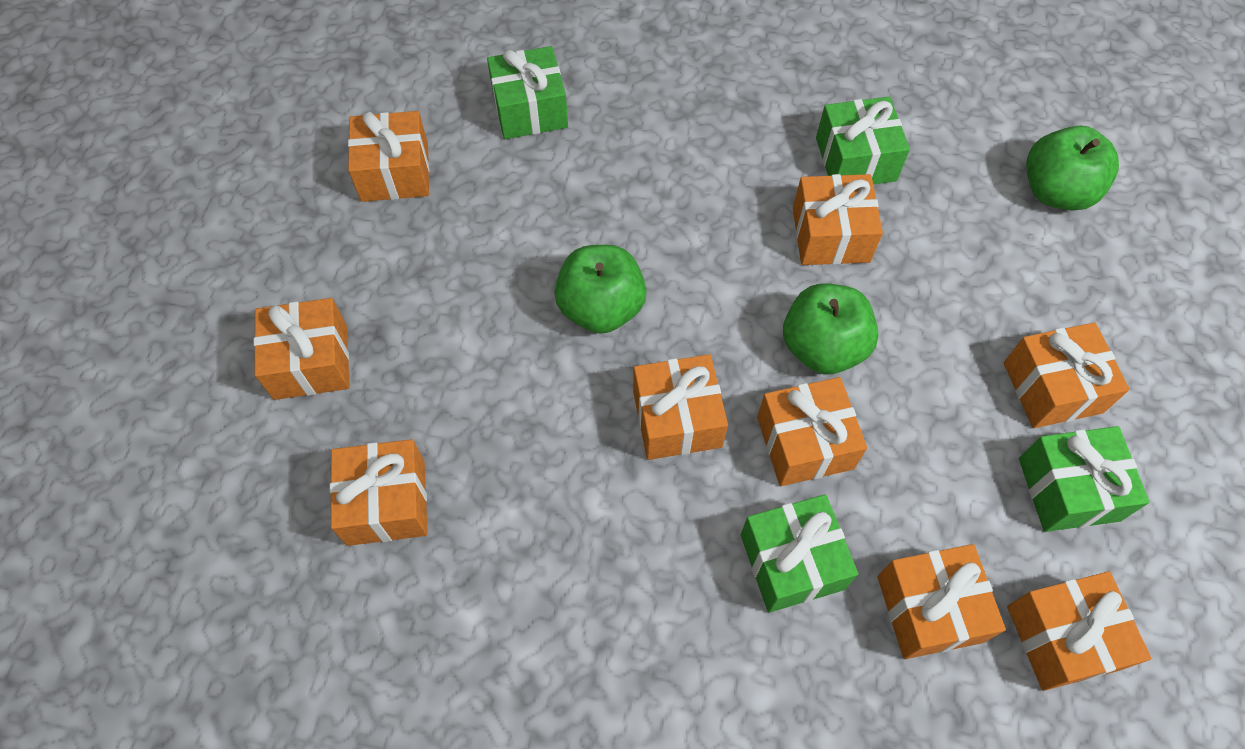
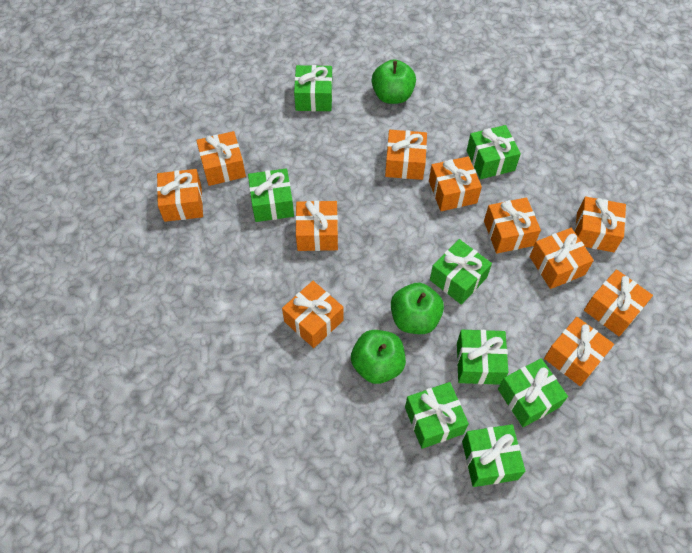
green gift: [487,46,568,139] [741,494,858,613] [816,97,910,184] [1019,426,1149,532] = 4 -> [248,168,294,222] [294,65,333,111] [405,382,469,449] [430,239,492,305] [457,330,509,385] [462,424,525,487] [467,125,521,179] [498,358,568,427] = 8
orange gift: [253,298,350,400] [330,439,428,546] [348,111,429,202] [633,354,728,460] [757,377,867,486] [793,174,883,265] [877,544,1006,659] [1004,322,1130,428] [1007,572,1151,691] = 9 -> [157,169,203,222] [196,131,246,186] [282,281,344,348] [295,201,338,251] [385,130,427,180] [429,156,482,211] [484,197,541,254] [530,228,594,289] [544,317,614,386] [575,196,626,252] [584,269,653,336] = 11

